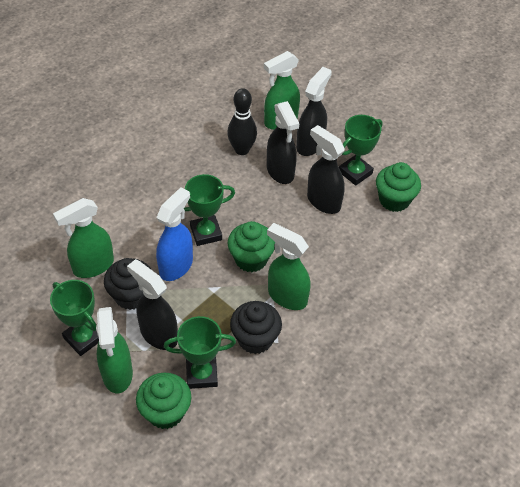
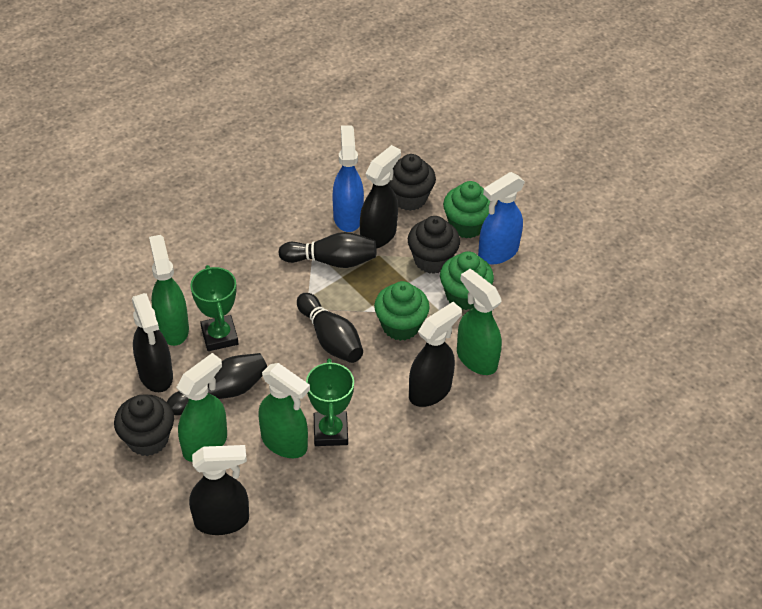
black bowling pin: [227,88,257,155] = 1 -> [167,353,267,415] [278,232,376,268] [297,293,363,363] = 3
black cupcake: [104,258,151,310] [230,301,282,354] = 2 -> [114,395,174,456] [388,154,436,211] [408,216,460,274] = 3
blue spray bottle: [156,187,193,281] = 1 -> [333,125,364,232] [478,172,525,264] = 2
green trophy: [50,280,99,356] [164,316,236,389] [184,174,235,246] [339,115,383,186] = 4 -> [190,265,238,351] [306,358,354,446] = 2

